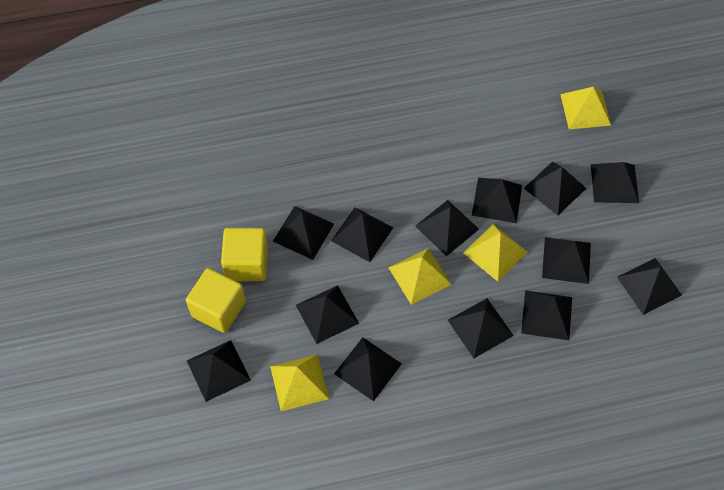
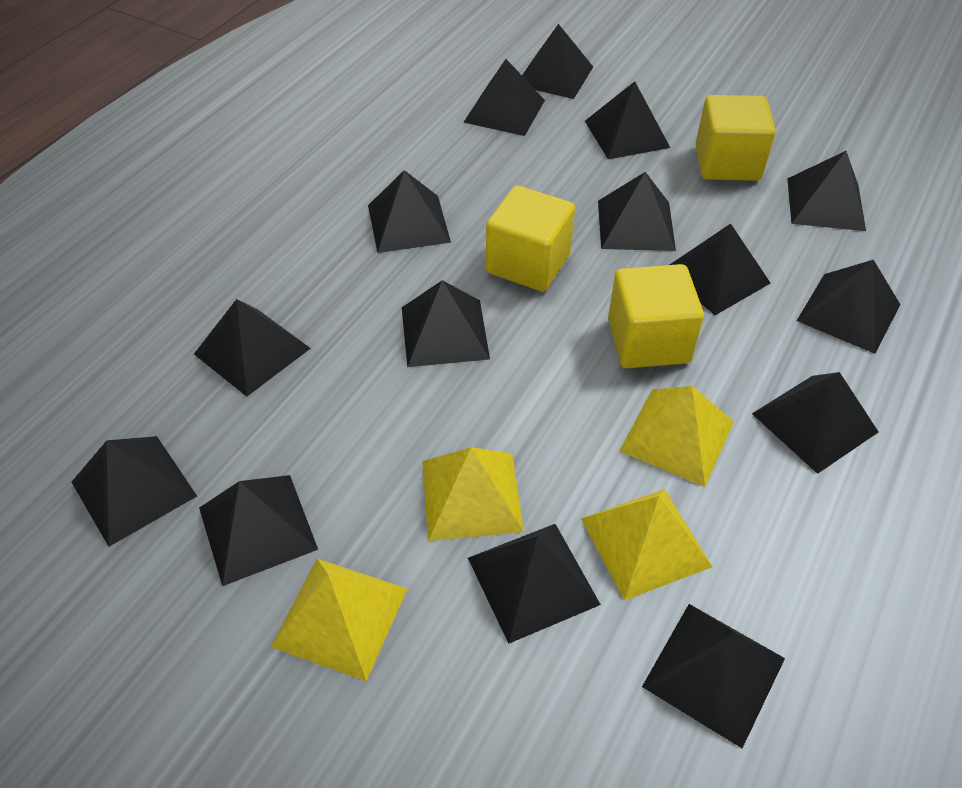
black pyramid: [187,340,251,402] [273,206,334,260] [296,285,359,344] [331,207,393,262] [334,337,402,401] [415,200,479,256] [448,298,514,358] [472,178,522,223] [521,290,572,340] [524,162,586,215] [542,237,591,284] [591,162,639,203] [617,258,682,315] = 13 -> [72,436,197,547] [194,299,311,397] [199,475,318,586] [368,170,451,253] [402,280,490,367] [463,59,545,136] [468,524,601,644] [522,24,593,99] [585,81,670,159] [598,172,676,251] [642,604,785,748] [670,224,770,315] [752,372,878,474] [787,151,866,231] [797,260,900,354] = 15
yellow cube: [186,268,246,333] [221,228,268,281] = 2 -> [486,185,575,292] [608,264,704,368] [695,95,776,181] = 3

